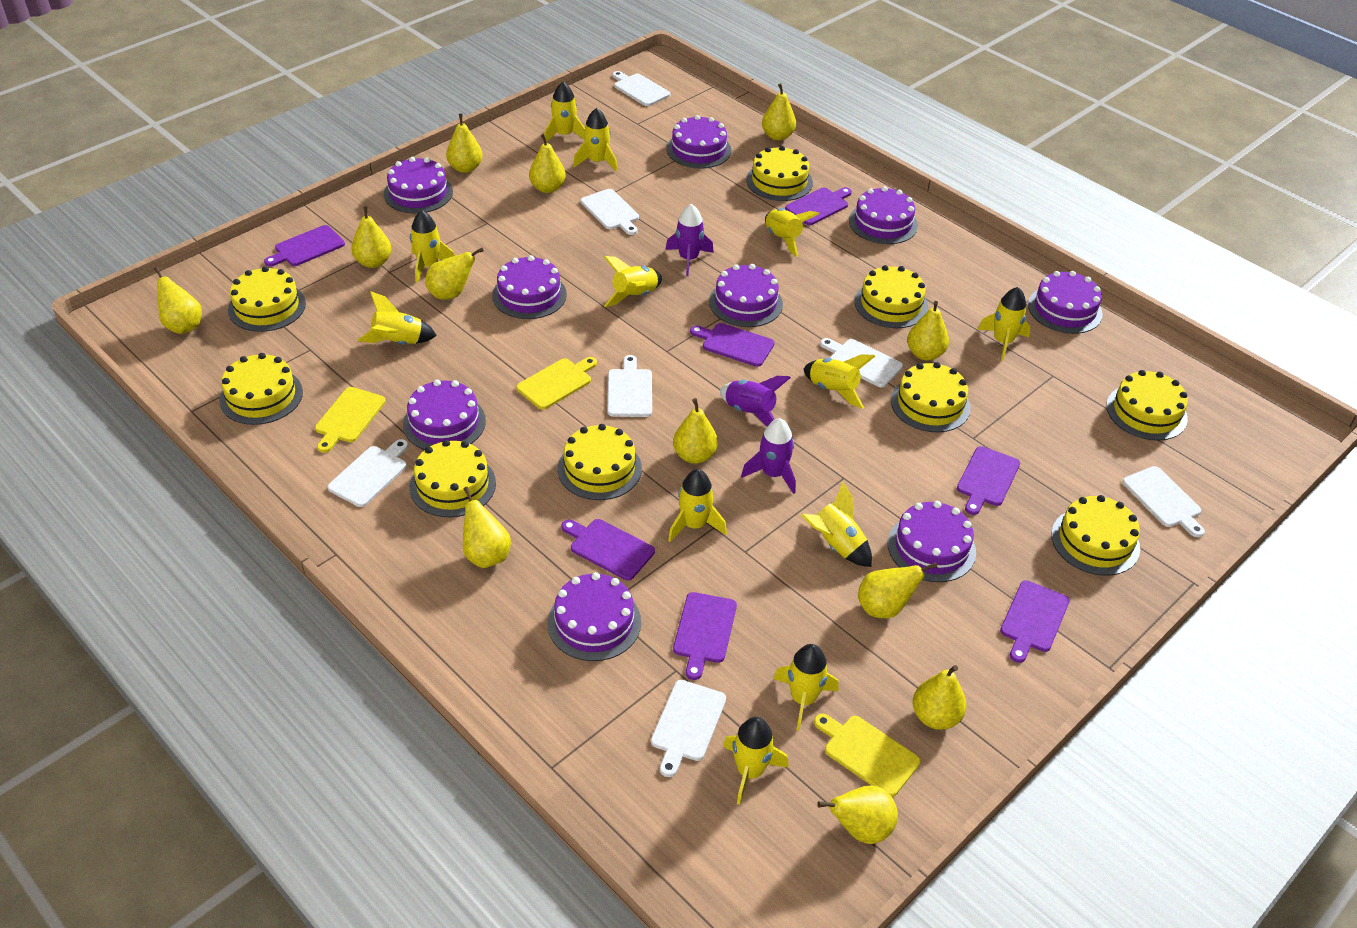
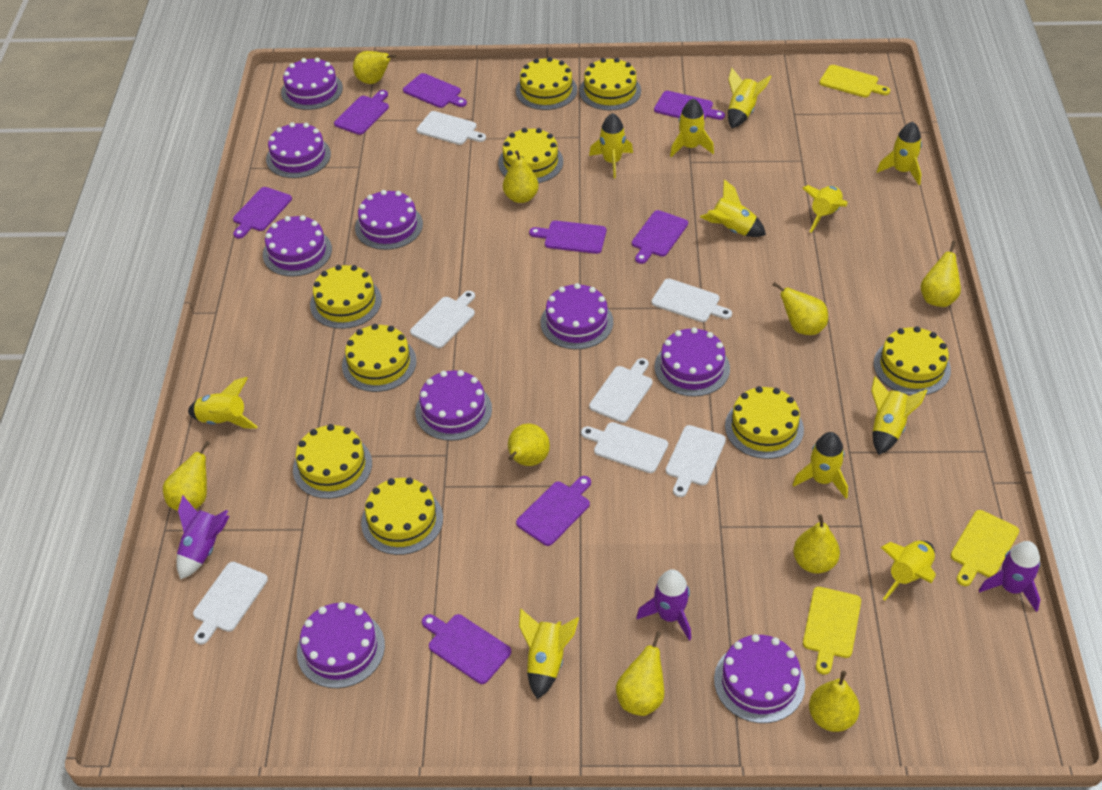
purple cutting board: [264,225,345,267] [562,519,655,580] [673,592,737,680] [690,323,775,367] [785,187,852,225] [957,446,1020,515] [1000,580,1070,663] = 7 -> [233,187,292,239] [334,90,389,135] [403,73,467,108] [422,614,511,684] [516,476,591,546] [529,221,606,254] [632,210,688,264] [654,91,725,120] = 8
yellow pear: [154,267,202,334] [351,206,392,268] [425,248,484,299] [446,113,483,173] [463,487,511,568] [529,134,566,193] [673,398,718,464] [762,83,796,141] [817,785,898,844] [858,562,937,618] [907,301,949,361] [913,665,966,730] = 12 -> [163,441,210,511] [353,51,396,84] [503,150,539,203] [508,423,550,466] [616,631,664,716] [773,282,828,335] [793,514,840,573] [809,671,860,732] [921,241,961,307] = 9
yellow rocket: [358,291,437,344] [410,211,455,283] [544,82,585,142] [573,108,618,172] [604,256,662,307] [668,469,727,542] [723,717,789,805] [765,208,819,257] [773,644,839,731] [801,482,872,567] [804,354,875,409] [978,287,1031,361] = 12 -> [188,377,258,429] [519,608,579,699] [589,113,633,178] [670,98,714,157] [700,179,766,237] [728,68,772,129] [793,432,848,498] [802,185,848,233] [871,376,927,455] [877,122,922,185] [881,541,936,601] = 11

